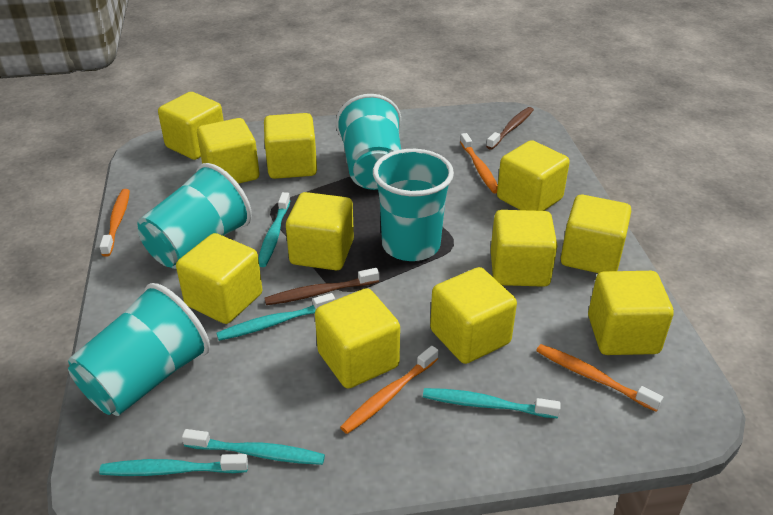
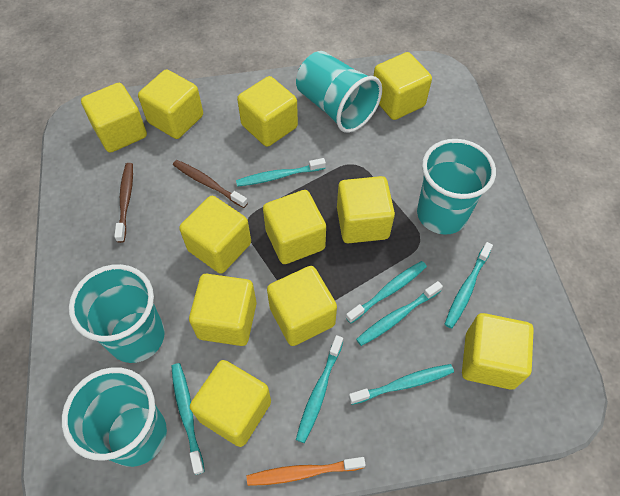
orange toothbrush: [100,189,130,257] [340,346,439,434] [460,133,498,193] [536,344,663,411] = 4 -> [247,457,366,486] = 1
turquoise toothbrush: [99,454,248,476] [182,429,325,465] [217,293,335,341] [258,192,290,267] [423,388,561,418] = 5 -> [171,363,205,475] [236,158,326,187] [296,335,343,443] [346,261,427,324] [349,364,454,405] [356,281,443,346] [445,242,493,328] = 7

